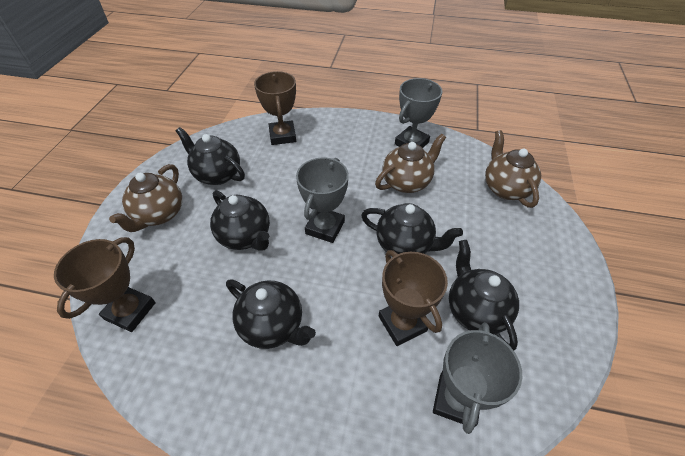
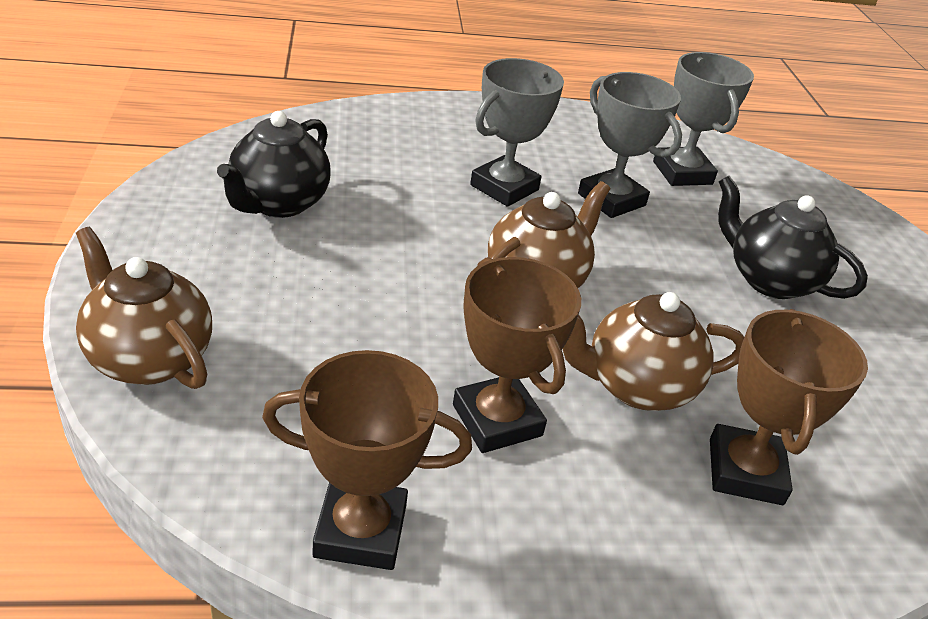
black teapot: [176,127,245,185] [210,190,270,251] [226,279,316,349] [361,203,463,254] [449,240,519,351] = 5 -> [217,111,331,218] [718,176,868,299] = 2

